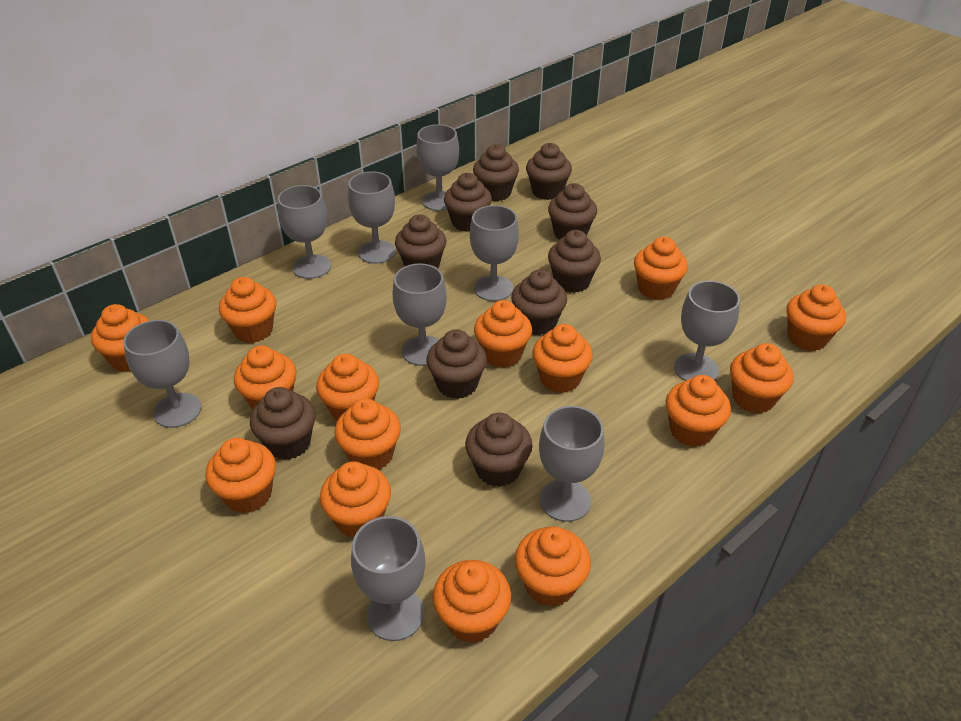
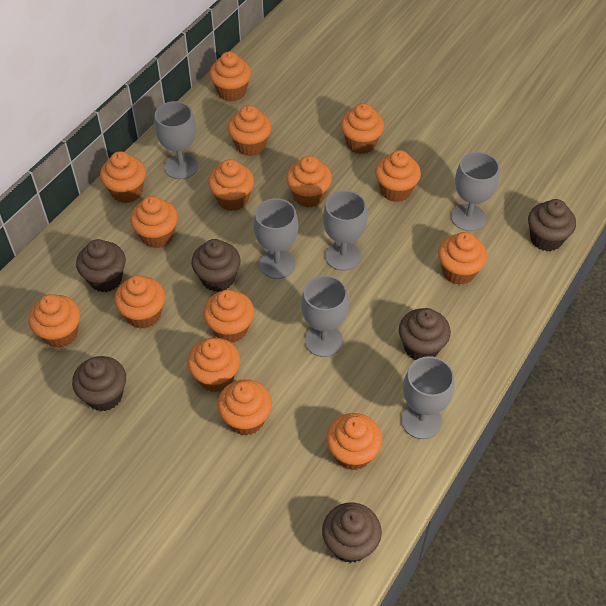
brown cupcake: [250,387,316,460] [395,214,446,268] [426,329,487,399] [444,173,492,232] [465,413,533,487] [473,144,519,201] [511,270,567,335] [526,143,572,200] [548,183,597,239] [548,230,601,293] = 10 -> [72,356,126,411] [76,239,126,292] [191,239,241,292] [322,502,382,563] [399,308,451,360] [528,199,576,251] = 6
grey goblet: [123,320,202,428] [278,185,331,279] [348,171,396,264] [351,516,425,641] [393,263,447,366] [416,124,459,211] [470,205,519,301] [539,406,605,522] [674,281,740,381] = 9 -> [154,101,198,179] [253,198,299,279] [301,275,349,357] [323,190,368,271] [401,356,454,439] [451,152,500,231] = 6

